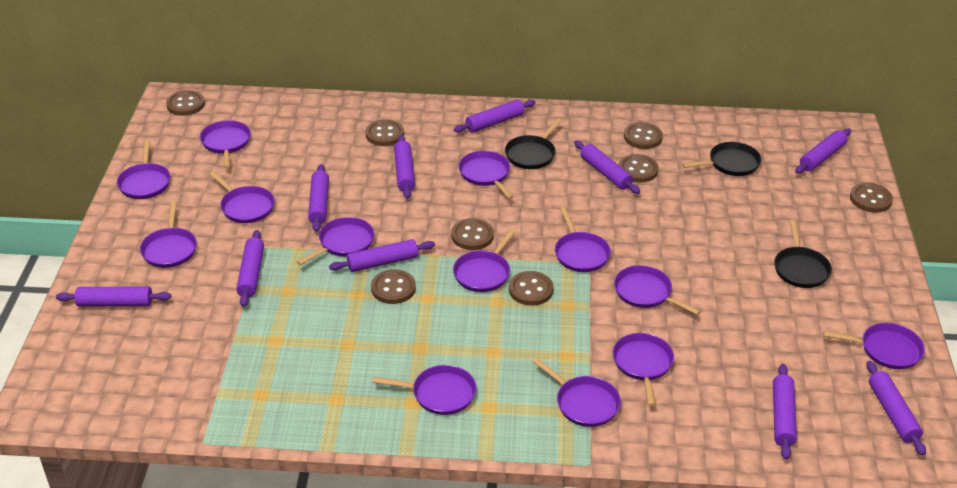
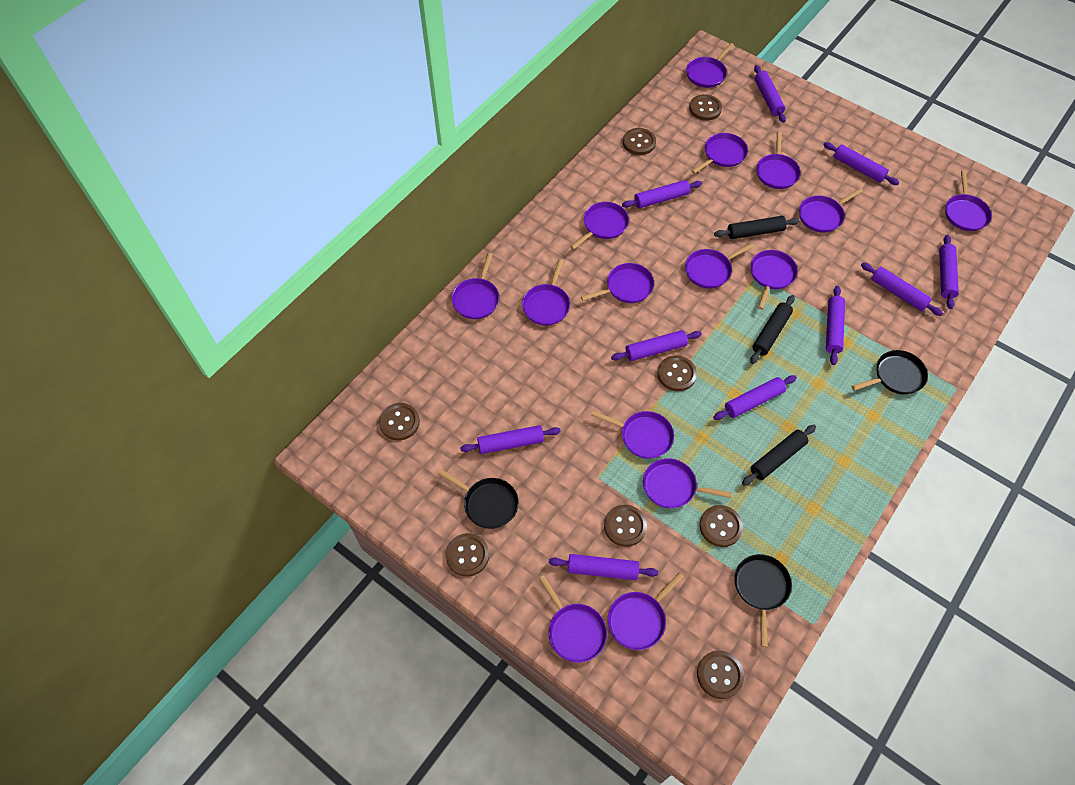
black rolling pin: none = 0 -> [714,216,800,239] [742,425,816,486] [750,295,795,364] = 3
purple pan: [117,140,170,199] [140,202,197,268] [200,120,251,169] [209,171,275,223] [297,217,374,265] [373,365,476,415] [453,229,516,292] [459,151,514,199] [533,358,621,427] [555,207,611,272] [613,333,674,406] [614,265,701,315] [823,323,925,369] = 13 -> [452,253,499,319] [522,259,570,326] [539,575,607,663] [570,202,629,250] [581,263,654,303] [591,411,674,459] [608,572,684,650] [643,458,732,508] [685,243,754,289] [686,43,734,88] [692,133,748,174] [750,250,798,309] [756,131,801,189] [799,188,863,233] [945,170,992,231] = 15

